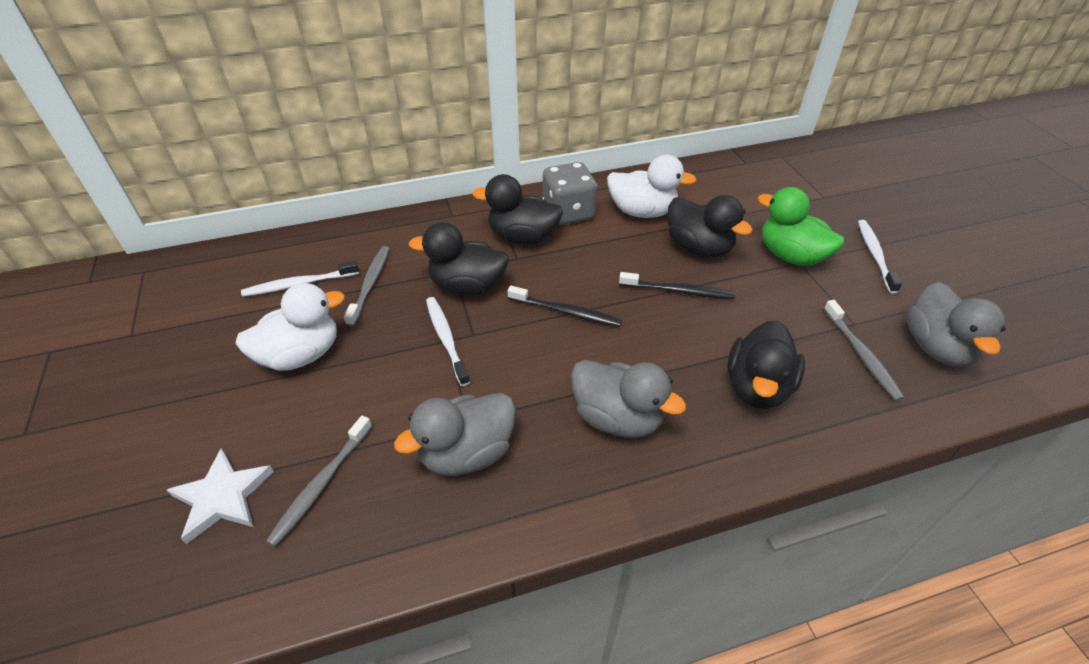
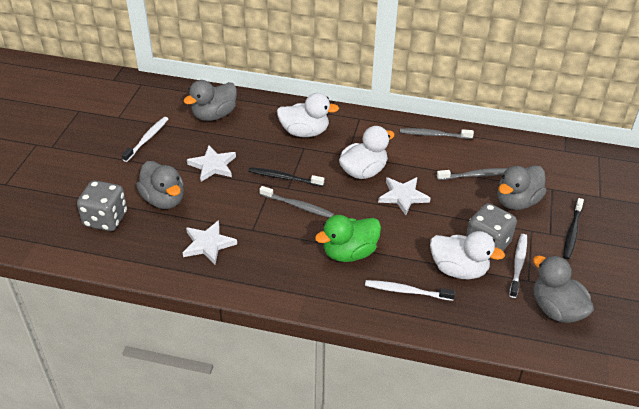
black duck: [409,222,509,296] [472,174,563,244] [668,195,753,258] [727,320,805,409] = 4 -> none = 0
grey dice: [542,162,597,225] = 1 -> [77,180,127,231] [466,203,517,251] = 2
grey duck: [394,393,516,476] [571,360,686,438] [906,282,1006,367] = 3 -> [136,161,184,209] [184,80,237,121] [497,165,547,210] [533,255,594,323] = 4
white duck: [235,283,345,371] [607,155,697,218] = 2 -> [277,93,339,137] [339,126,395,179] [430,231,505,279] = 3
white star: [167,449,274,544] = 1 -> [183,220,237,264] [187,145,236,182] [378,177,430,215] = 3

